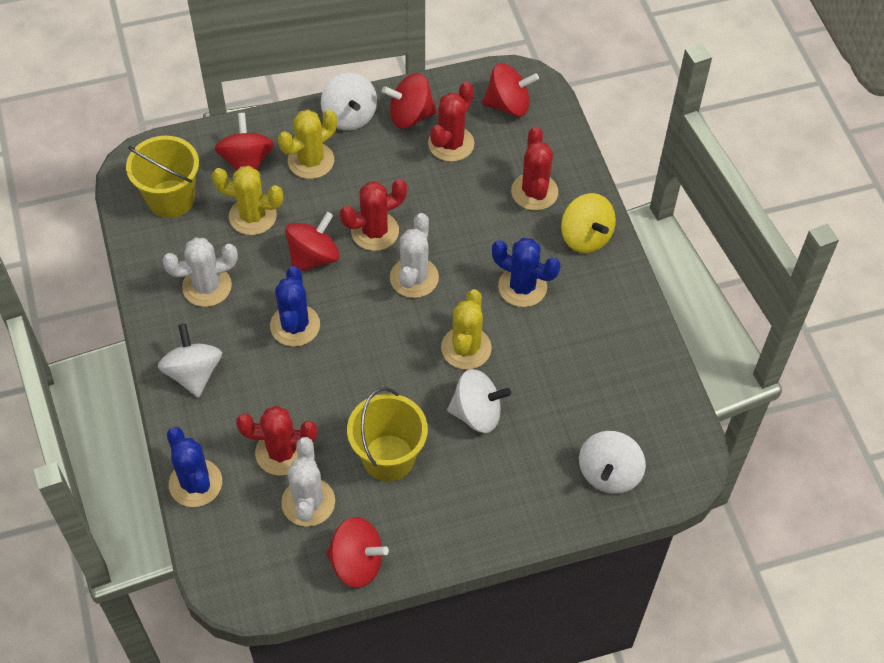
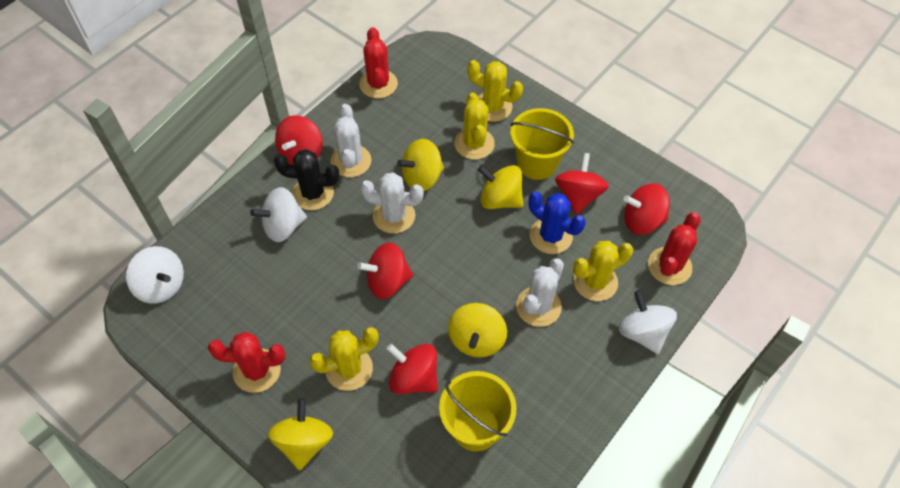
black cactus: none = 0 -> [274,149,339,210] = 1
blue cactus: [167,427,222,507] [270,266,320,347] [492,238,561,307] = 3 -> [529,191,586,254] = 1
red cactus: [236,406,317,476] [340,179,407,251] [428,82,474,162] [511,127,558,211] = 4 -> [208,331,285,393] [359,27,398,98] [648,212,701,285] = 3
white spinning top: [158,324,222,398] [321,73,377,131] [447,369,511,433] [579,431,646,494] = 4 -> [126,246,184,304] [250,187,307,242] [619,290,677,354] = 3
yellow cactus: [212,166,283,235] [278,110,337,179] [441,289,492,370] = 3 -> [309,327,379,391] [454,93,495,160] [467,60,523,122] [573,241,633,301] = 4
yellow spinning top: [561,193,616,253] = 1 -> [268,398,333,471] [397,139,444,191] [448,303,507,357] [478,165,524,209] = 4

